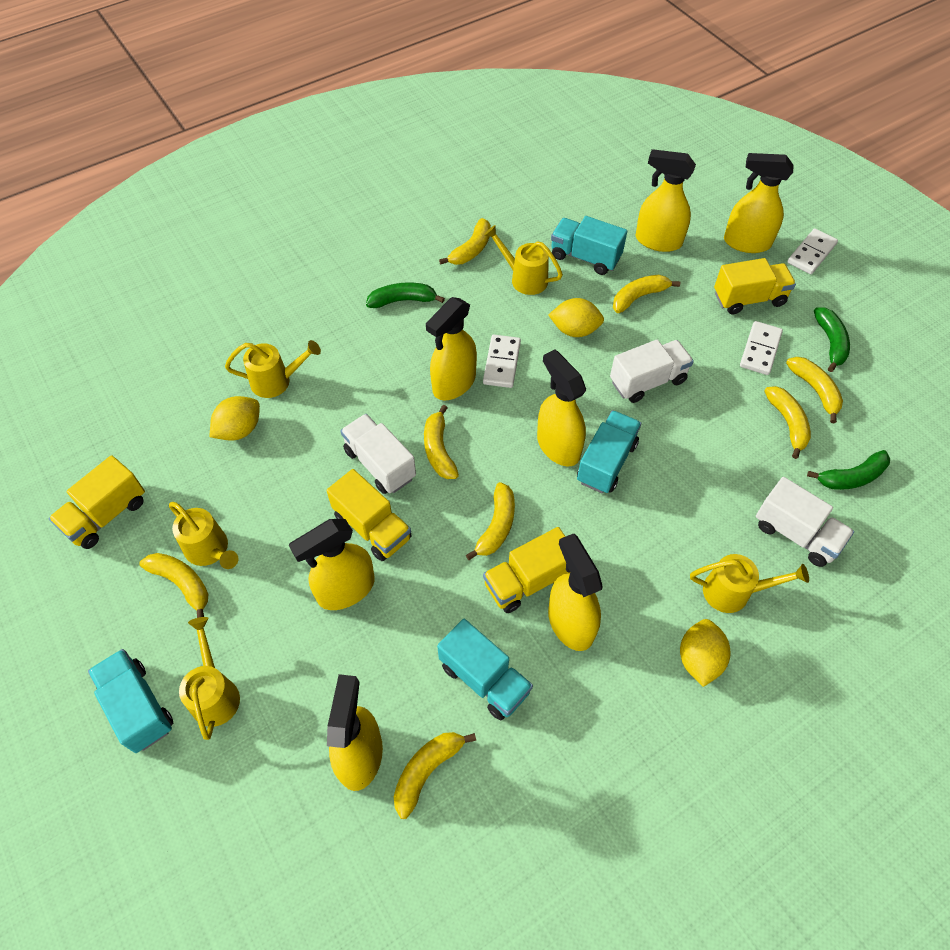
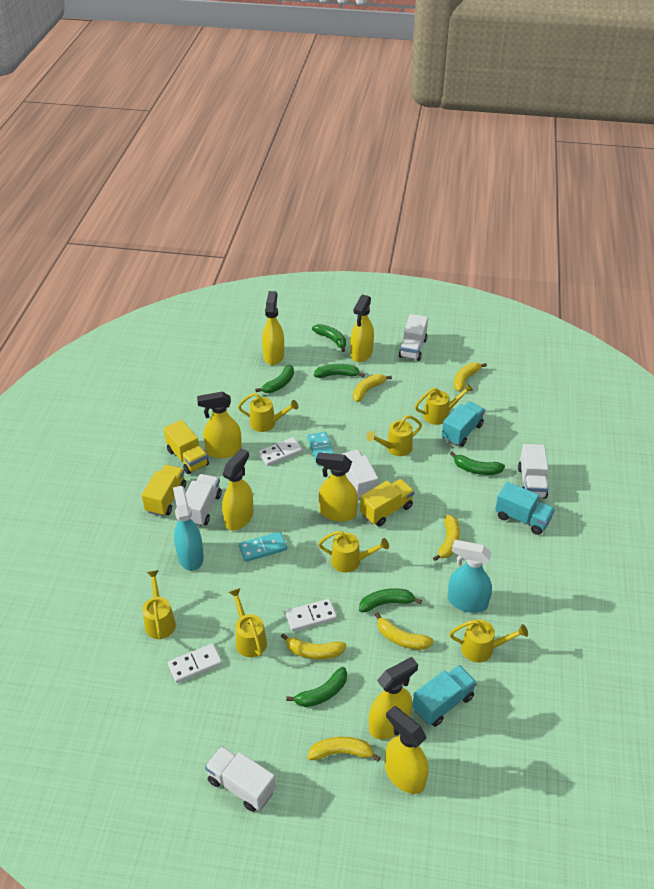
green banana: [366,282,445,308] [807,450,890,490] [814,307,850,372] = 3 -> [255,365,294,393] [286,667,347,707] [312,324,346,352] [314,364,365,378] [359,588,422,613] [450,452,505,475] = 6
turquoise domino: none = 0 -> [239,532,287,562] [307,432,334,465] = 2
turquoise spray bottle: none = 0 -> [173,486,204,571] [447,540,492,613] = 2
turquoise truck: [88,649,173,753] [437,619,533,720] [551,216,627,275] [577,410,641,494] = 4 -> [412,665,477,727] [442,401,485,447] [495,482,555,535] = 3
white truck: [340,414,416,494] [610,340,694,403] [756,477,854,567] = 3 -> [186,474,222,526] [205,746,276,812] [341,450,378,499] [399,314,428,361] [518,444,548,499] = 5
yellow banana: [139,553,208,618] [394,732,476,819] [424,405,459,479] [439,218,491,265] [466,482,515,560] [613,275,680,313] [764,386,811,459] [786,357,843,423] = 8 -> [281,633,346,660] [307,737,381,762] [353,374,392,402] [375,612,434,650] [433,515,460,561] [453,363,487,392] = 6
yellow lemon: [210,396,260,441] [549,298,604,337] [680,619,731,687] = 3 -> none = 0
yellow truck: [49,455,145,549] [326,469,412,561] [483,527,569,613] [714,258,796,315] = 4 -> [141,465,186,516] [164,420,209,474] [360,479,415,526] = 3
yellow watering can: [169,502,238,569] [179,617,240,740] [225,340,321,398] [484,225,563,295] [690,554,809,613] = 5 -> [142,570,176,639] [229,588,267,657] [238,393,298,432] [318,531,389,573] [367,415,422,456] [415,383,473,425] [449,619,528,663] = 7

